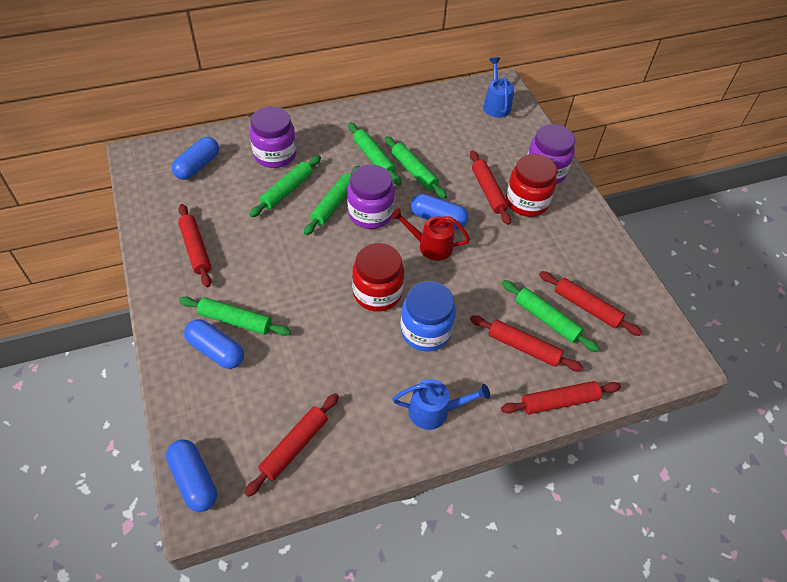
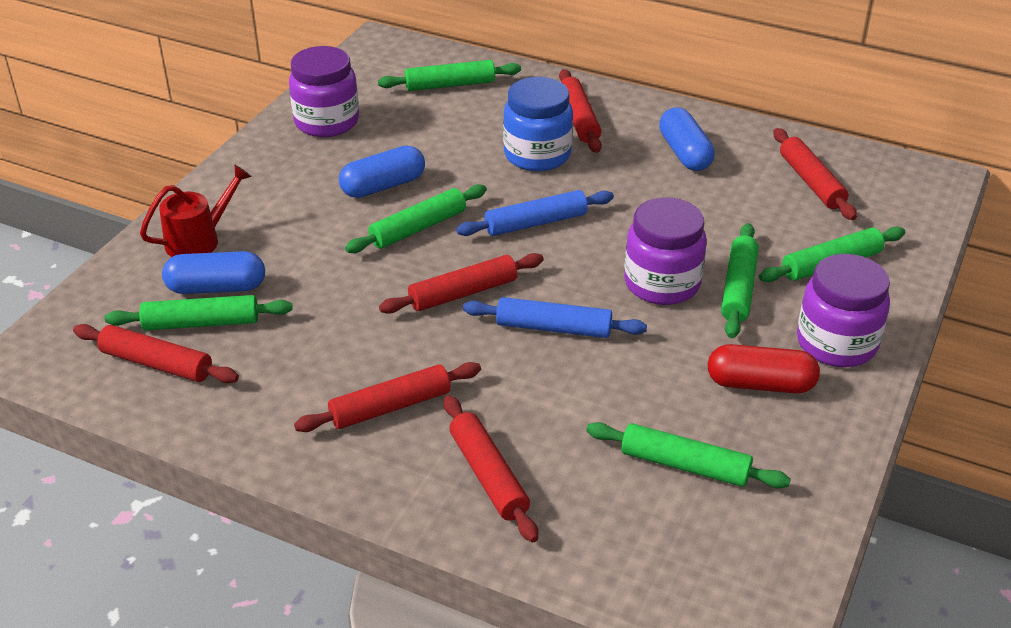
blue capsule: [166,439,217,512] [172,137,219,180] [184,319,244,369] [411,194,469,229] = 4 -> [162,251,265,294] [339,146,425,198] [659,108,715,171] = 3
blue rolling pin: none = 0 -> [456,190,614,236] [463,297,647,338] = 2
blue watering can: [392,379,490,430] [483,57,514,118] = 2 -> none = 0
red capsule: none = 0 -> [708,344,820,393] = 1
red jar: [352,243,404,312] [506,154,557,217] = 2 -> none = 0

